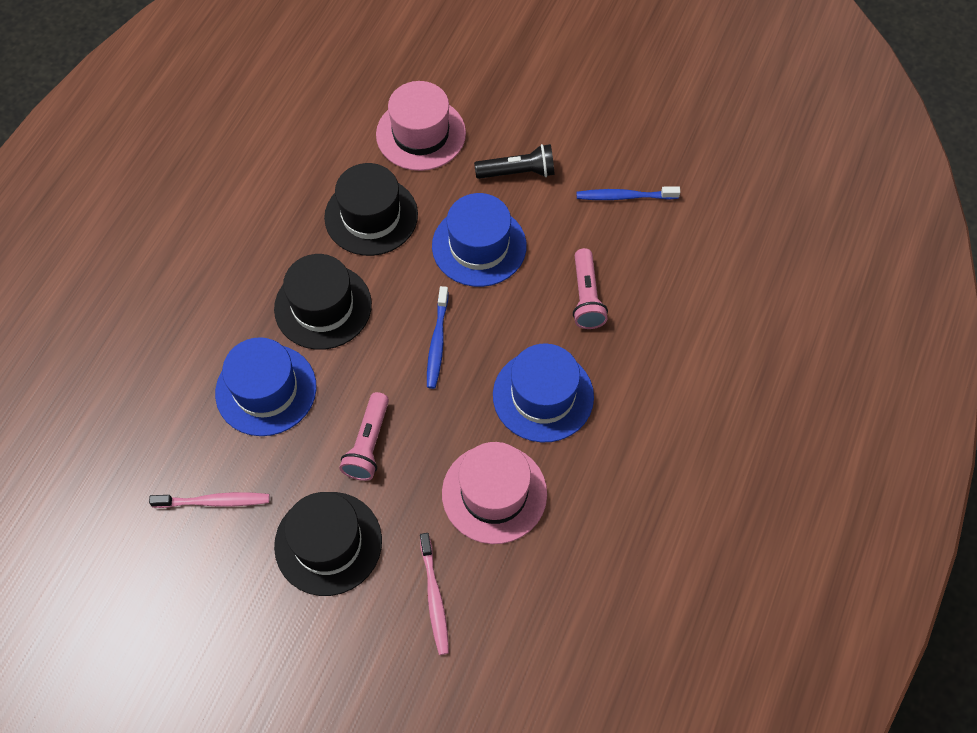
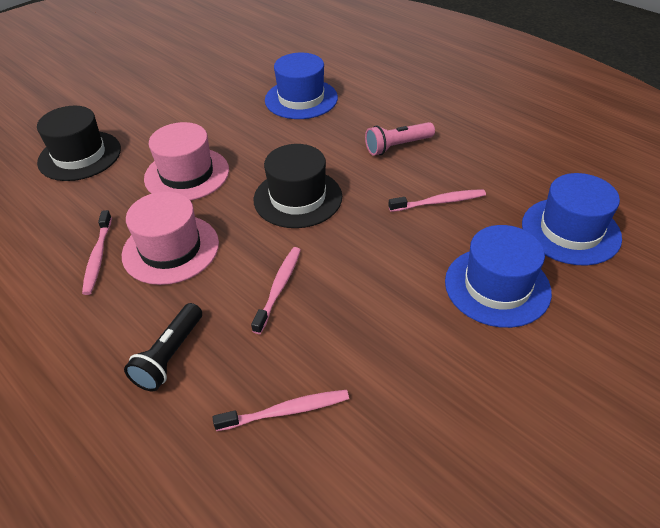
black hat: [274,254,372,350] [274,492,382,596] [324,163,418,256] = 3 -> [37,106,121,181] [254,144,342,228] = 2
blue toothbrush: [427,286,449,389] [577,187,680,200] = 2 -> none = 0
pink flashlight: [339,392,389,481] [573,248,608,329] = 2 -> [365,122,435,156] = 1
pink toothbrush: [149,492,270,508] [420,533,449,655] = 2 -> [82,210,112,295] [212,390,349,431] [251,247,301,334] [388,189,486,212] = 4

